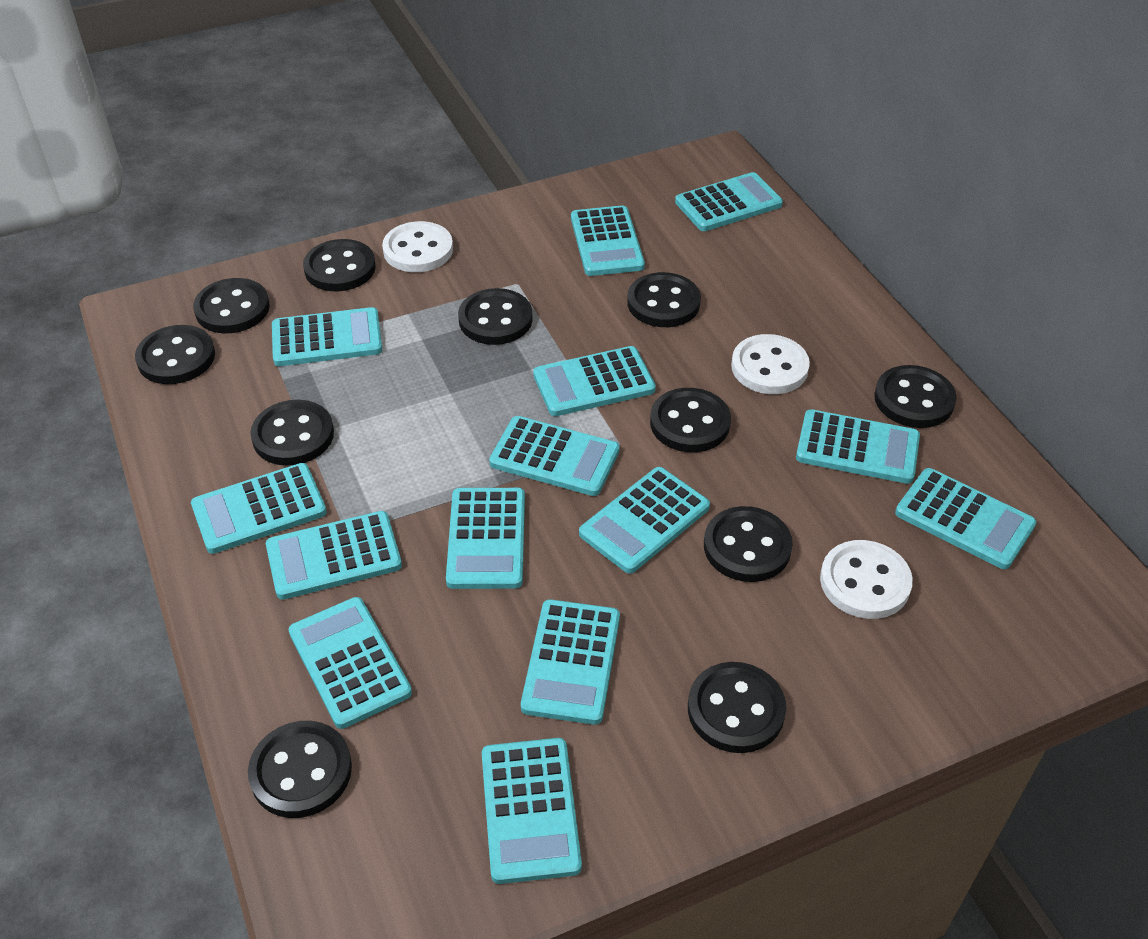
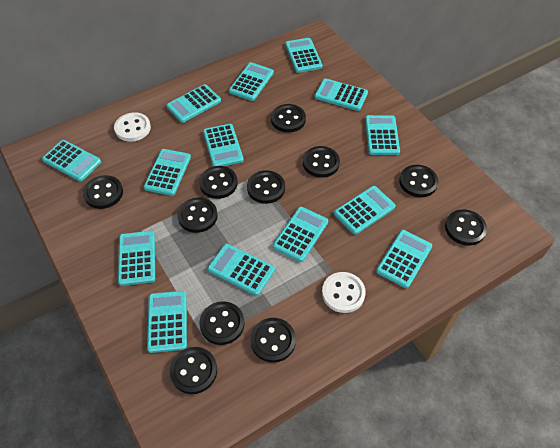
white button: [382,221,453,272] [731,334,810,394] [820,540,913,619] = 3 -> [114,112,151,142] [322,272,366,313] = 2

